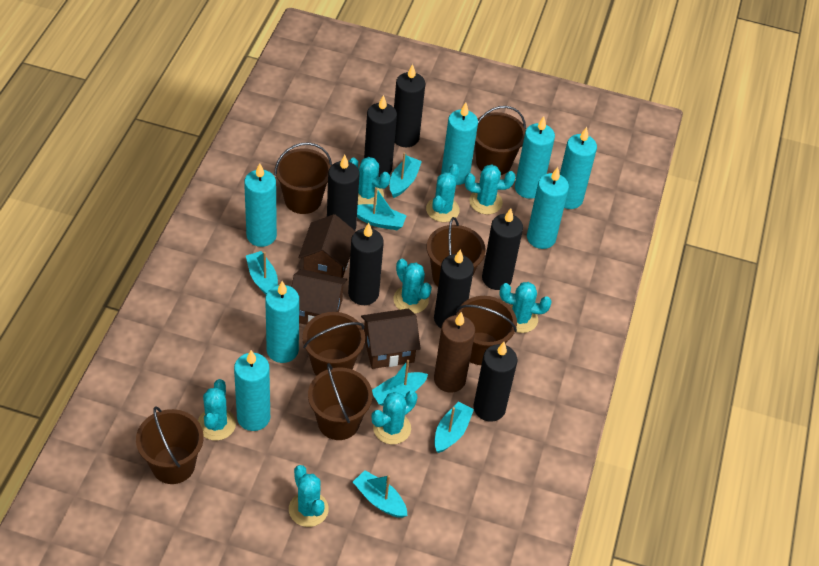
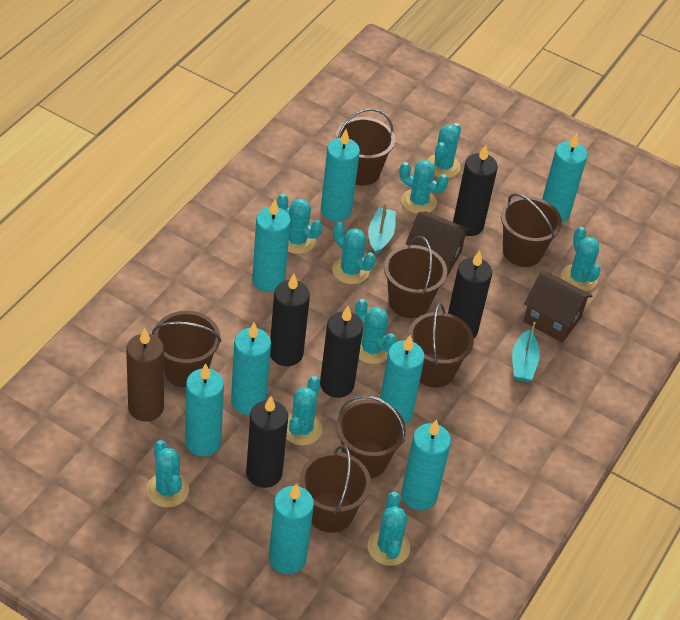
black candle: [327,155,360,230] [348,223,384,305] [364,95,397,177] [394,64,425,147] [434,249,474,328] [473,342,518,422] [482,208,523,290] = 7 -> [246,396,288,488] [270,274,310,366] [320,306,363,398] [448,251,492,338] [453,145,498,236] = 5
brown house: [291,269,347,325] [298,214,356,278] [361,308,421,369] = 3 -> [406,211,470,278] [523,272,592,343] = 2
turquoise boat: [246,251,278,294] [353,470,408,518] [357,187,407,230] [372,360,428,406] [390,152,422,198] [434,402,474,453] = 6 -> [368,204,396,255] [512,322,540,382] = 2
turquoise cactus: [198,379,236,441] [289,465,329,527] [348,157,390,205] [372,391,417,444] [393,259,432,314] [426,164,460,222] [465,164,515,214] [499,282,552,333] = 8 -> [146,440,189,508] [277,194,322,254] [286,376,322,445] [332,222,376,284] [355,299,397,364] [368,492,410,566] [399,160,449,214] [427,123,461,178] [561,227,601,292] = 9
turquoise candle: [234,350,270,431] [244,163,277,247] [265,281,299,363] [441,103,478,185] [515,117,555,199] [527,167,569,249] [560,127,597,209] = 7 -> [185,363,224,456] [231,322,271,415] [252,199,291,292] [269,484,314,574] [321,129,360,221] [380,335,424,425] [401,420,451,511] [542,133,587,223] = 8

